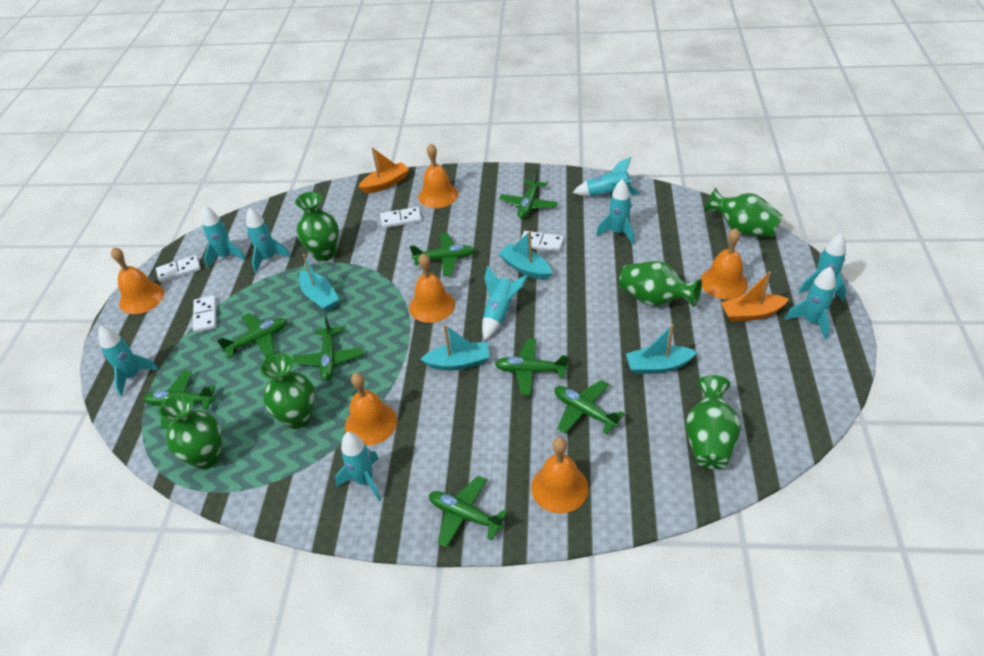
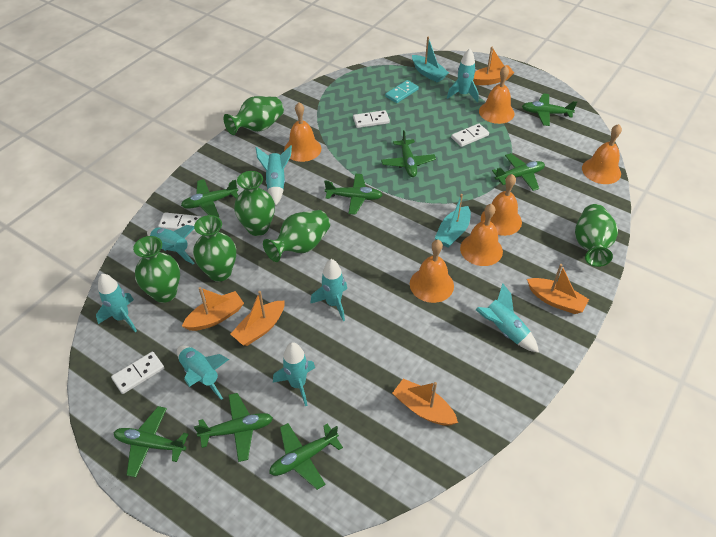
orange boat: [358,147,409,193] [721,271,789,322] = 2 -> [182,287,244,331] [231,291,285,346] [392,379,458,426] [473,47,514,85] [527,264,589,314] = 5
turquoise boat: [299,254,339,311] [421,324,490,371] [498,231,552,280] [626,324,697,374] = 4 -> [412,37,449,83] [435,194,471,248] = 2
turquoise domino: none = 0 -> [385,80,419,103] = 1
turquoise rocket: [98,326,159,396] [202,206,246,268] [246,207,291,273] [335,432,381,501] [482,266,528,340] [572,157,640,196] [596,179,634,244] [785,267,836,340] [798,233,846,301] = 9 -> [96,273,137,332] [147,225,195,265] [177,346,229,400] [256,145,292,205] [273,342,315,406] [310,259,347,321] [447,48,479,102] [476,283,539,353] = 8

